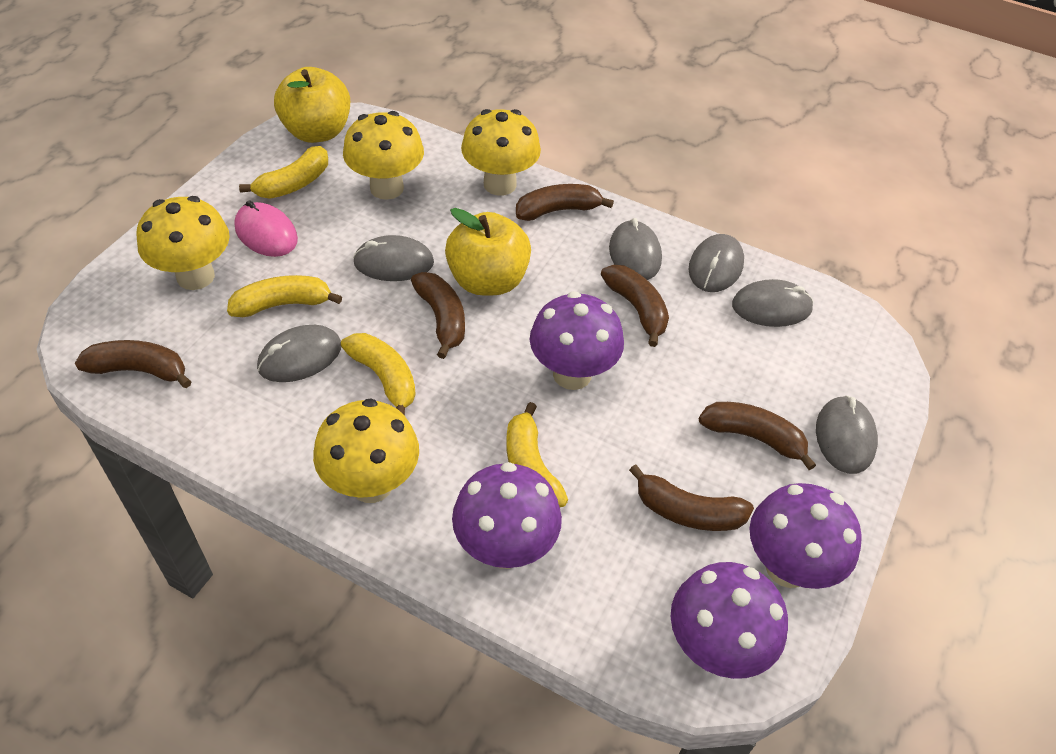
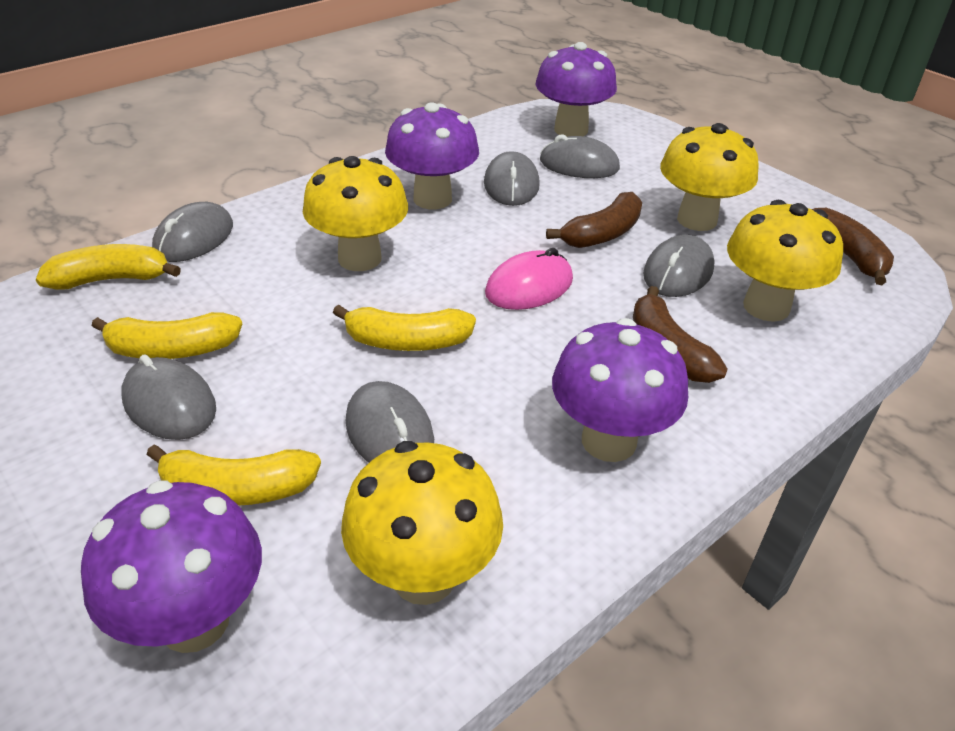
brown banana: [75,340,191,388] [411,272,465,359] [516,184,614,221] [601,265,669,347] [629,464,754,531] [699,402,816,470] = 6 -> [546,192,642,248] [633,286,728,383] [812,208,894,285] = 3
yellow apple: [274,67,350,143] [445,208,531,295] = 2 -> none = 0

